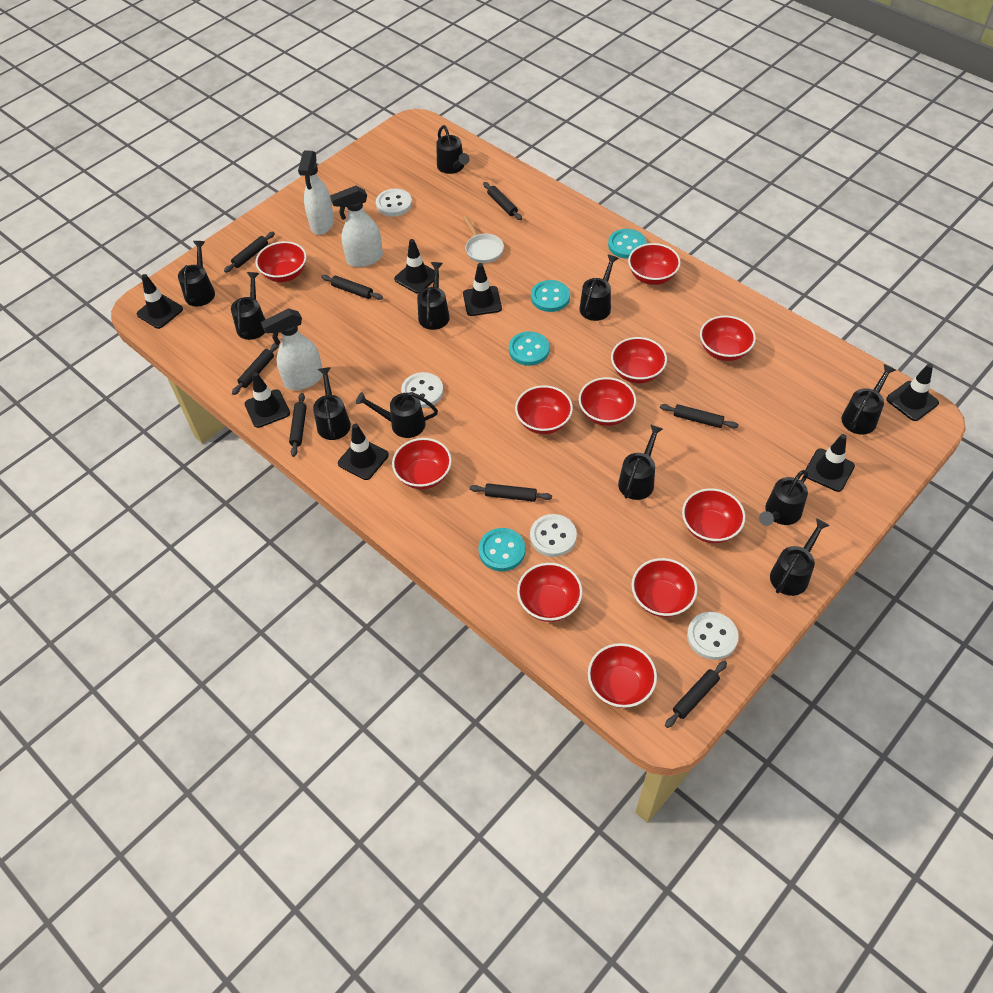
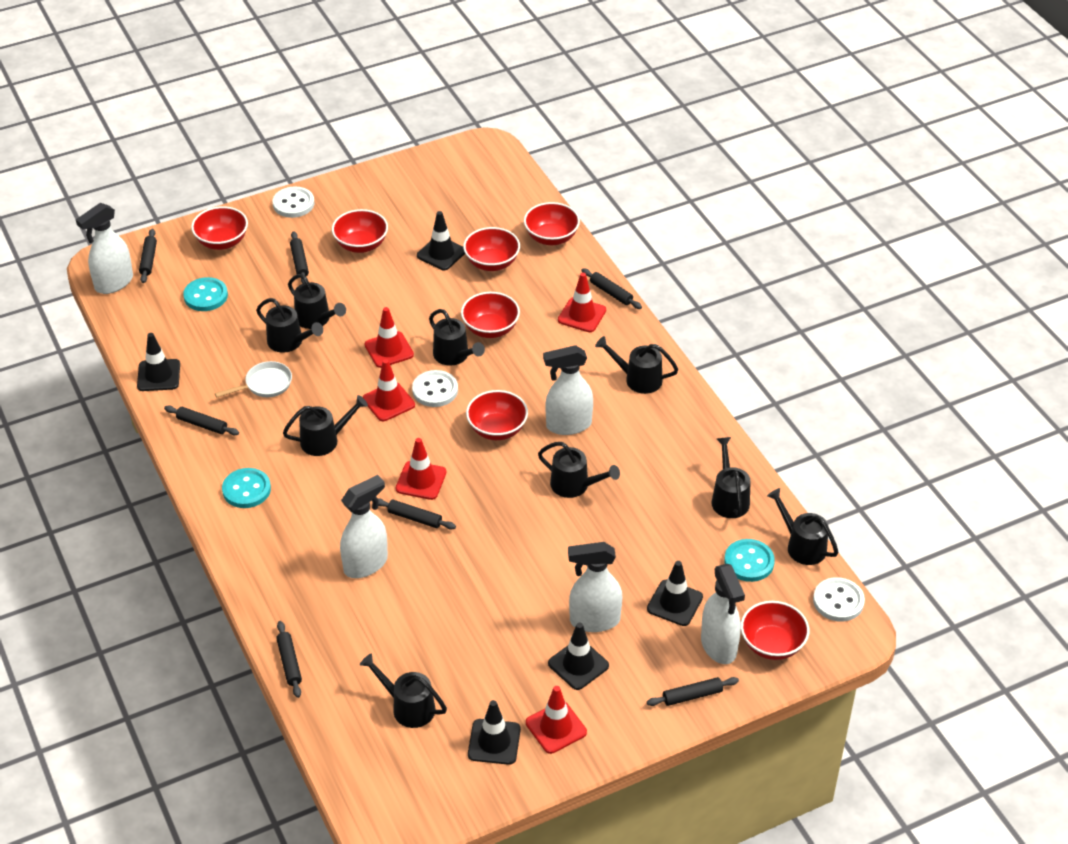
black rolling pin: [224,232,275,273] [232,343,279,395] [289,393,306,457] [321,275,383,300] [470,483,552,502] [483,182,522,220] [660,404,738,429] [665,661,727,728] = 8 -> [139,229,157,283] [164,406,239,436] [276,621,302,698] [290,231,309,284] [378,499,456,529] [581,268,642,309] [647,677,739,706] = 7
black traffic cone: [137,274,183,329] [244,372,290,428] [338,423,389,480] [394,239,434,294] [463,263,502,316] [805,434,855,492] [886,363,939,421] = 7 -> [137,333,180,391] [417,211,465,270] [468,700,521,765] [548,622,609,690] [647,561,703,626] = 5
black watering can: [178,241,215,307] [231,272,266,340] [313,367,351,440] [356,392,438,438] [417,262,450,330] [436,125,469,174] [579,254,619,321] [618,424,663,500] [759,470,808,526] [770,518,830,596] [841,364,896,435] = 11 -> [256,298,323,353] [283,395,368,456] [288,274,346,329] [360,653,447,728] [429,309,485,366] [538,442,620,498] [595,336,678,394] [711,437,751,518] [767,488,838,565] = 9
red bowl: [256,241,306,282] [392,438,452,489] [515,385,573,434] [517,563,582,622] [579,377,636,426] [588,643,657,708] [611,337,667,383] [628,243,681,285] [632,558,698,617] [682,488,745,543] [700,315,756,361] = 11 -> [191,206,248,250] [332,209,388,253] [461,292,520,338] [463,227,520,271] [466,390,528,440] [524,202,580,245] [741,601,809,660] = 7
red traffic cone: none = 0 -> [363,359,415,421] [365,307,414,368] [396,438,446,500] [526,686,587,754] [558,273,606,332] = 5
turquoise button: [478,528,525,571] [509,331,550,366] [531,280,570,312] [608,229,646,259] = 4 -> [183,277,228,311] [222,468,271,508] [724,539,775,582] = 3
white button: [376,189,412,217] [401,372,443,408] [530,514,577,557] [687,612,738,660] = 4 -> [272,187,314,218] [412,370,458,407] [813,577,865,622] = 3
white spray bottle: [261,308,323,390] [298,150,334,235] [330,186,383,267] = 3 -> [76,203,133,294] [340,475,388,578] [543,345,593,435] [568,542,622,632] [701,564,745,664] = 5

